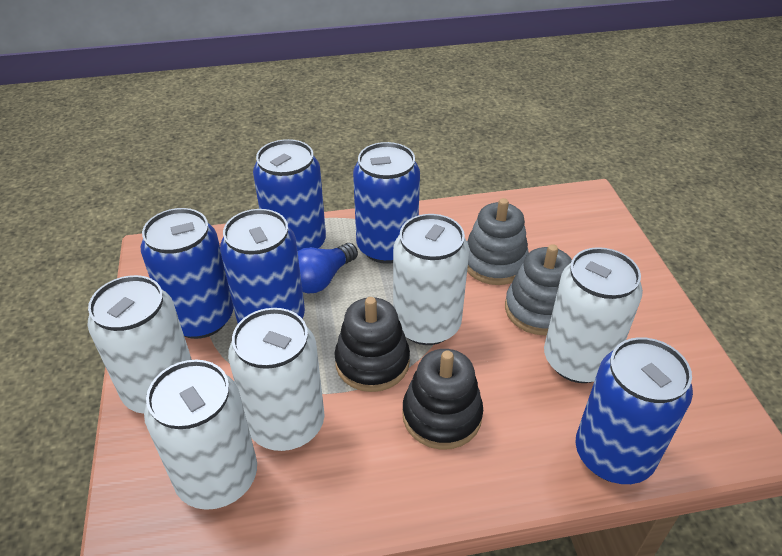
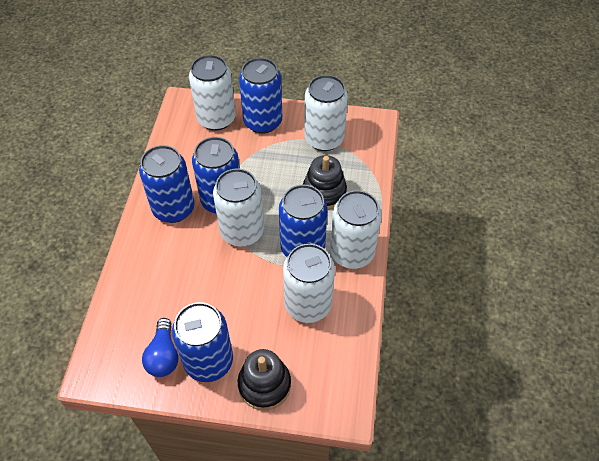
grey stacking toy: [467,198,529,285] [505,244,572,335] = 2 -> none = 0

